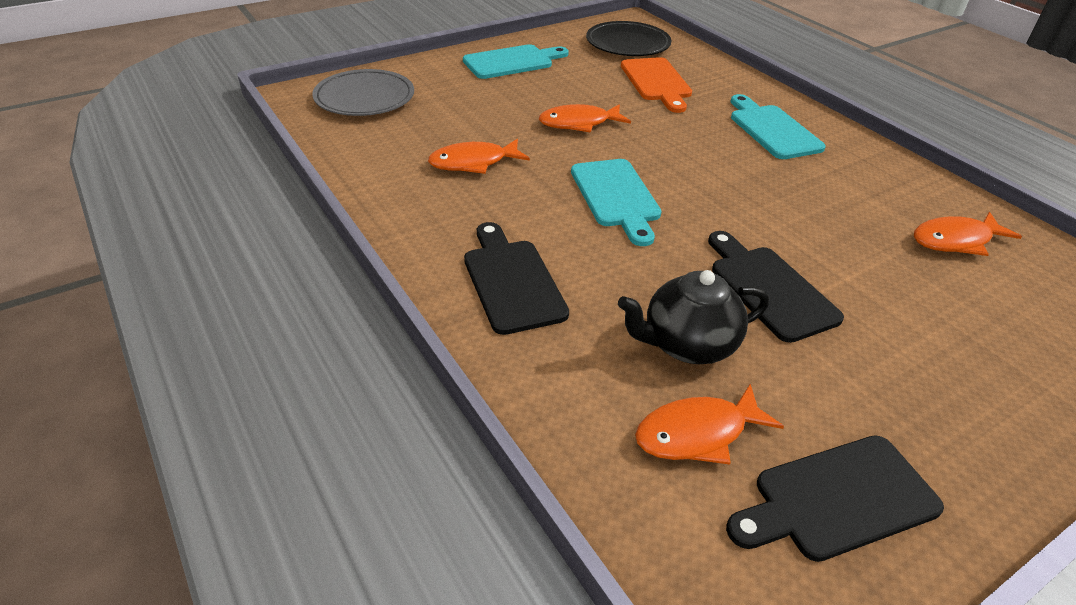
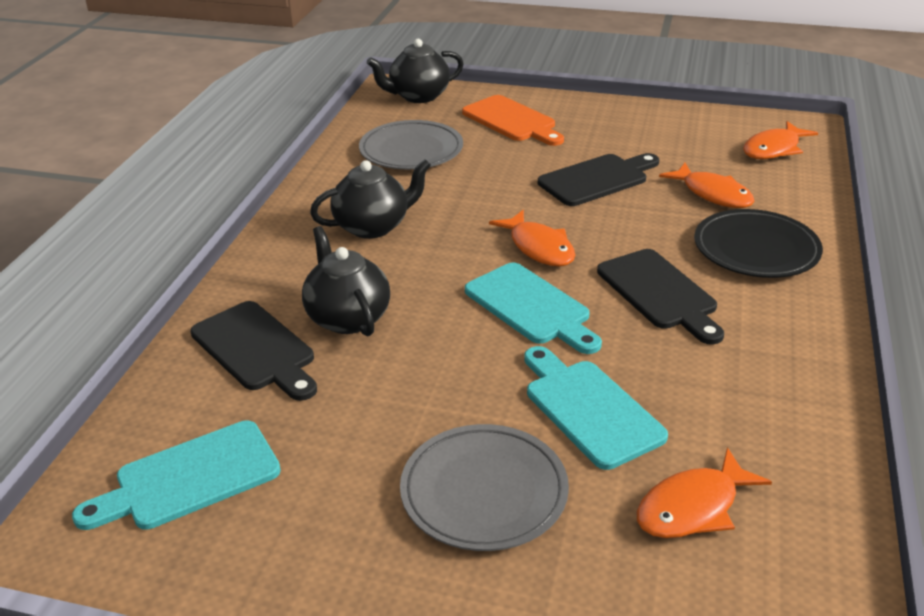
black teapot: [618,270,769,364] = 1 -> [302,226,390,336] [310,159,431,239] [367,39,464,103] = 3
grey plate: [312,69,414,116] = 1 -> [359,120,463,169] [400,424,569,551] = 2

